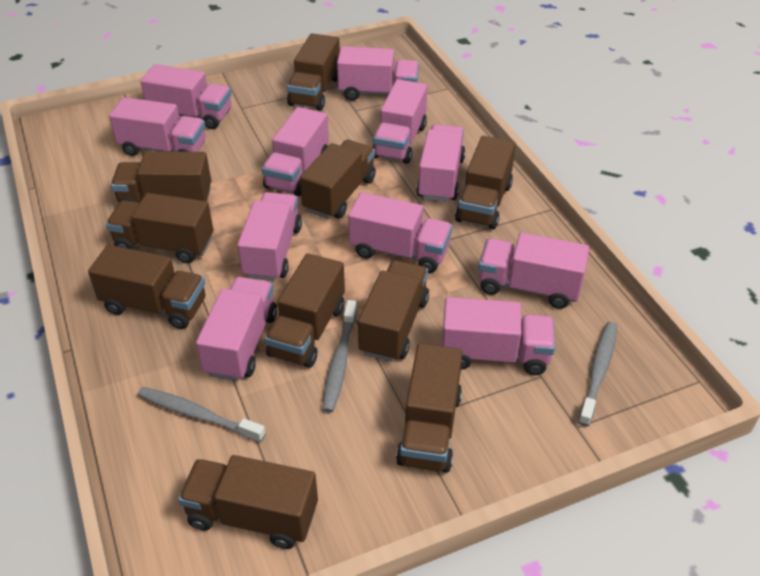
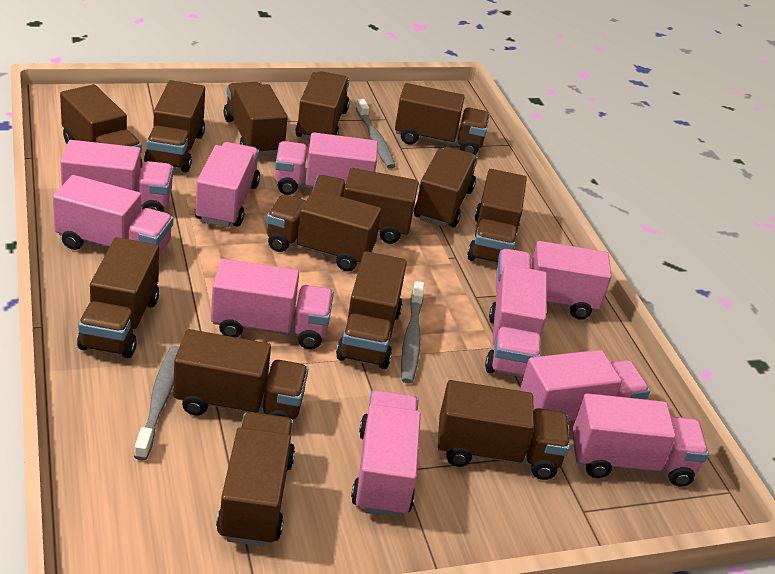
brown truck: [88,245,206,329] [106,193,213,263] [111,151,211,203] [178,455,318,549] [265,253,345,368] [287,33,340,110] [300,140,376,219] [358,260,429,362] [396,343,462,473] [455,136,516,229] = 10 -> [60,84,142,167] [77,237,159,358] [144,80,205,172] [173,329,308,419] [216,412,295,547] [224,82,288,156] [266,190,381,271] [295,71,350,140] [312,168,419,244] [336,251,407,369] [395,83,490,155] [414,147,478,227] [438,380,570,480] [467,169,527,264] = 14
pink truck: [109,97,206,156] [140,64,231,129] [196,277,277,381] [237,192,302,281] [262,107,329,196] [337,46,419,101] [348,192,452,273] [372,79,427,164] [416,124,465,202] [442,297,555,375] [478,233,589,309] = 11 -> [53,175,173,255] [60,140,174,212] [195,142,260,227] [211,259,334,349] [275,132,378,195] [351,390,421,517] [485,265,547,377] [496,241,611,319] [520,350,650,421] [573,393,709,487] = 10

